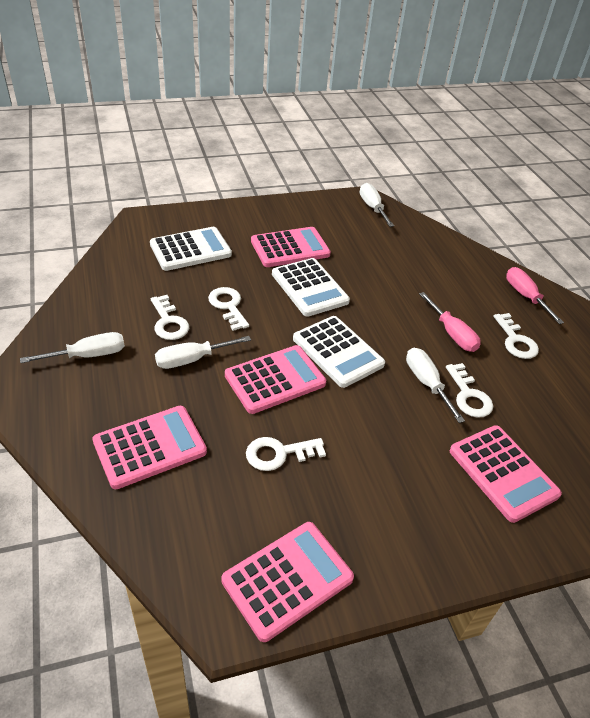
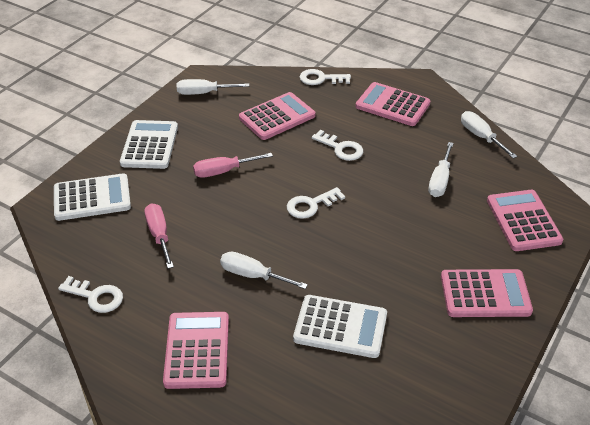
white key: [151,295,189,340] [208,287,249,331] [246,437,326,471] [446,363,493,418] [493,313,539,359] = 5 -> [58,276,123,313] [287,187,345,219] [300,69,351,85] [312,130,363,161] = 4

